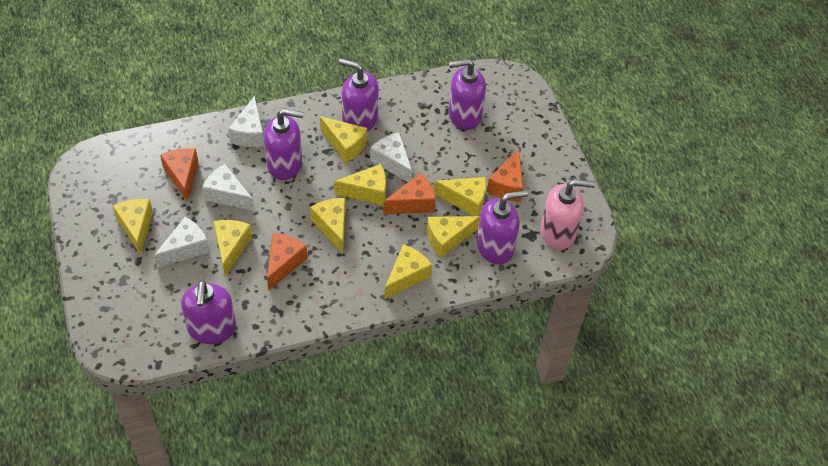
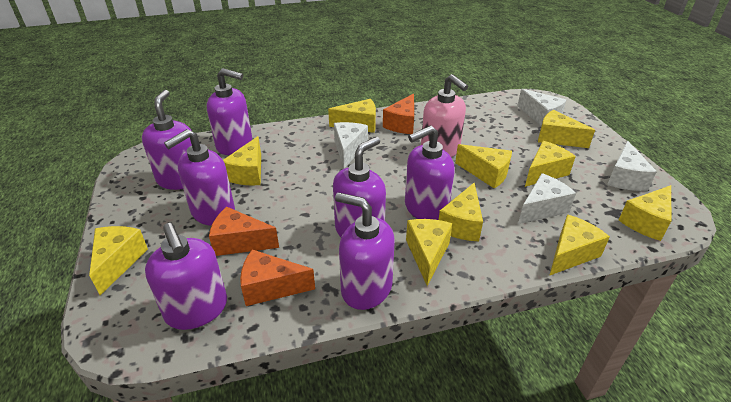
orange cheese: [160,148,198,203] [267,233,307,291] [383,173,436,214] [487,148,523,202] = 4 -> [209,207,279,256] [240,249,315,306] [383,93,414,134] = 3
purple soap dispenser: [181,280,236,344] [264,109,304,180] [339,58,379,132] [449,59,486,130] [477,190,527,264] = 5 -> [142,90,192,190] [145,223,227,330] [164,129,235,226] [207,68,252,155] [333,137,386,237] [335,192,395,310] [405,125,455,220] = 7
yellow cheese: [113,199,153,255] [213,220,252,277] [310,198,345,254] [320,116,367,163] [334,164,386,205] [385,244,432,299] [427,216,480,258] [434,177,486,216] = 8 -> [89,226,148,295] [223,136,261,185] [328,99,376,133] [406,219,453,286] [439,182,483,241] [455,144,512,188] [525,141,576,187] [538,110,595,148] [549,214,610,276] [619,185,672,241] = 10

